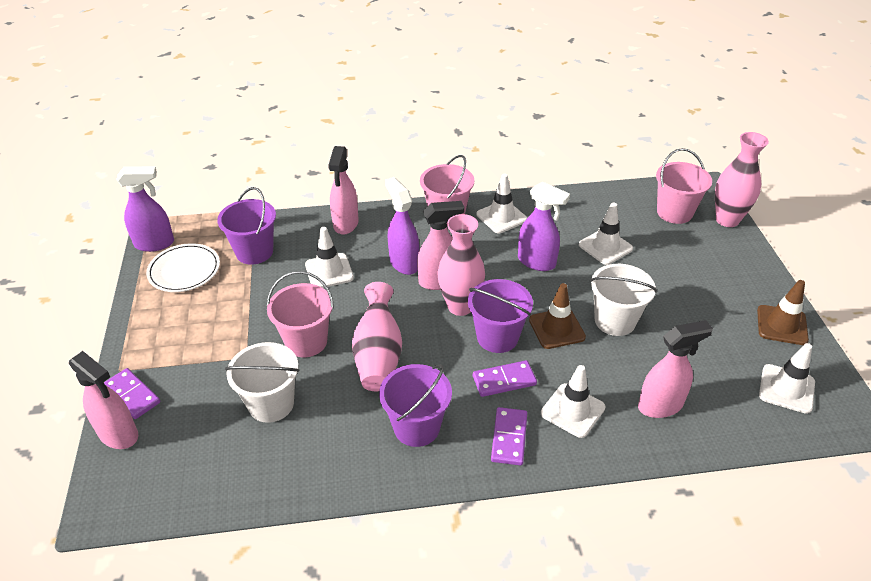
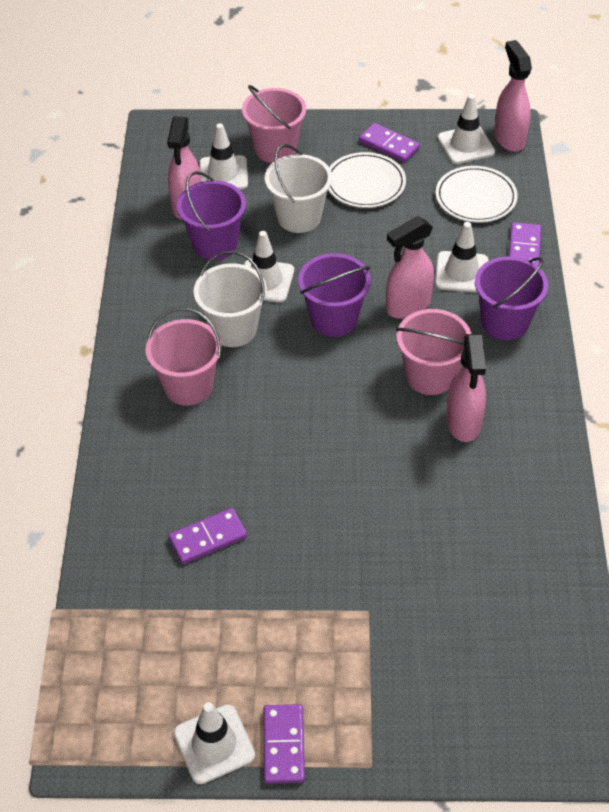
brown traffic cone: [529,283,586,349] [757,280,809,345] = 2 -> none = 0
pink vase: [352,282,402,391] [437,214,485,316] [715,132,769,227] = 3 -> none = 0
purple domino: [104,368,160,419] [473,360,537,397] [491,407,527,466] = 3 -> [168,508,247,564] [264,704,305,784] [359,123,420,162] [509,222,541,266] = 4
purple spray bottle: [116,166,174,252] [385,177,419,275] [518,182,570,271] = 3 -> none = 0
white plate: [146,243,220,292] = 1 -> [328,152,406,208] [436,166,518,223] = 2

